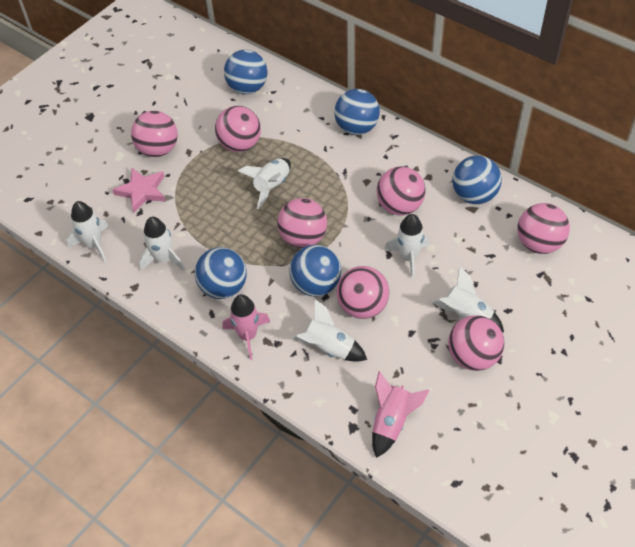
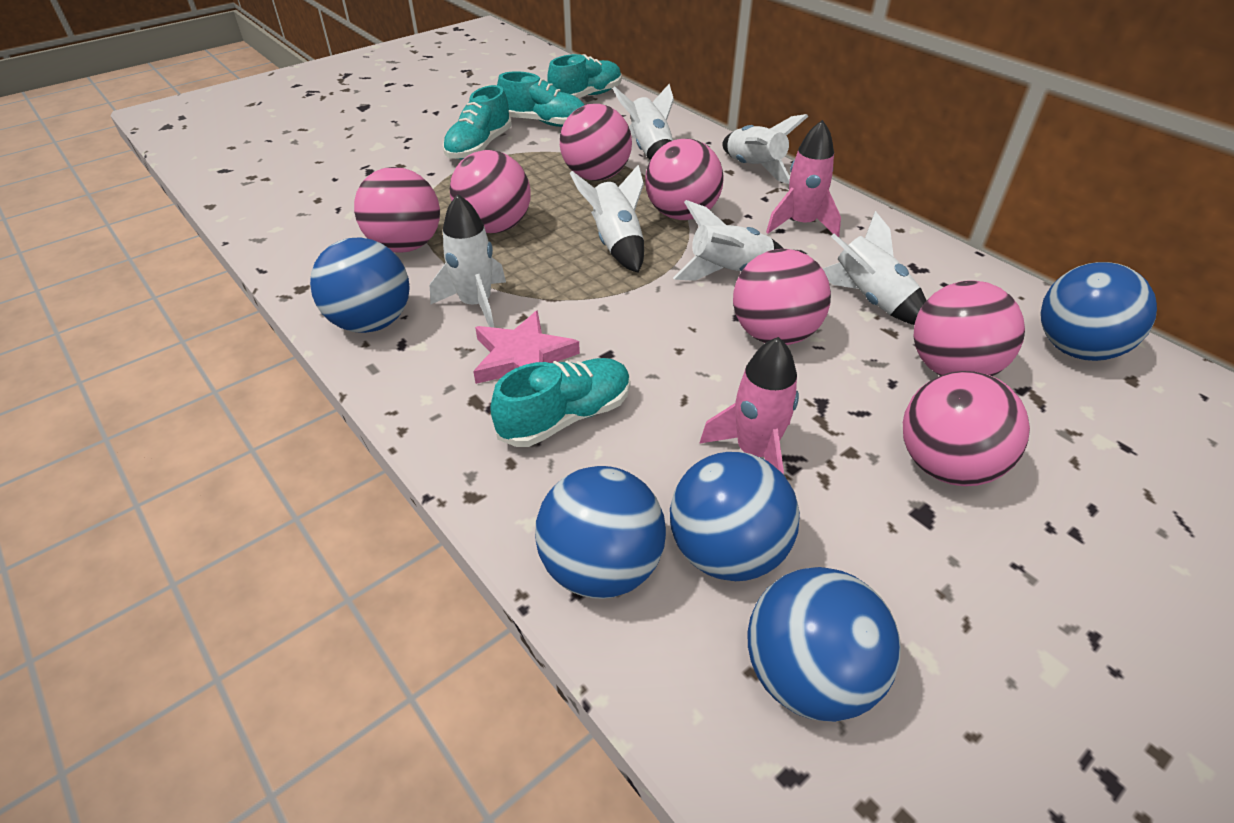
turquoise shoe: none = 0 -> [443,85,512,160] [490,358,631,447] [497,71,585,127] [547,54,622,98] = 4

